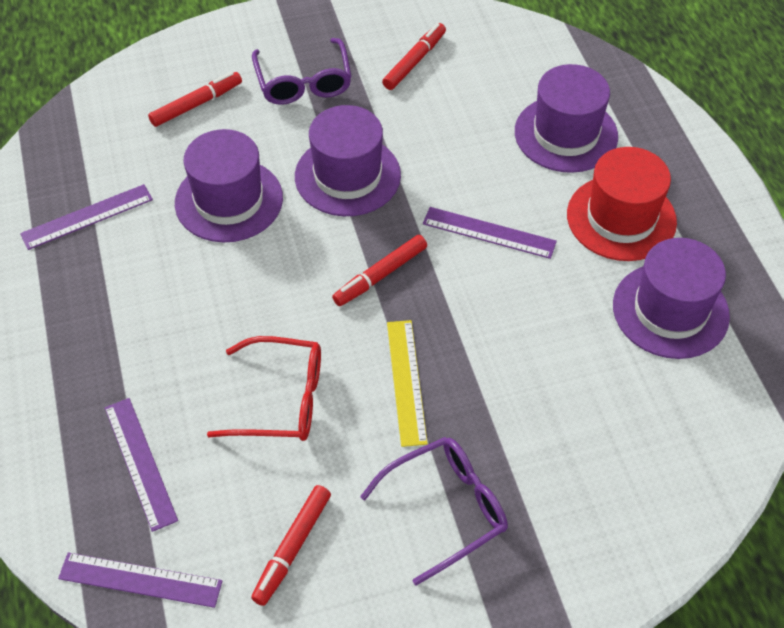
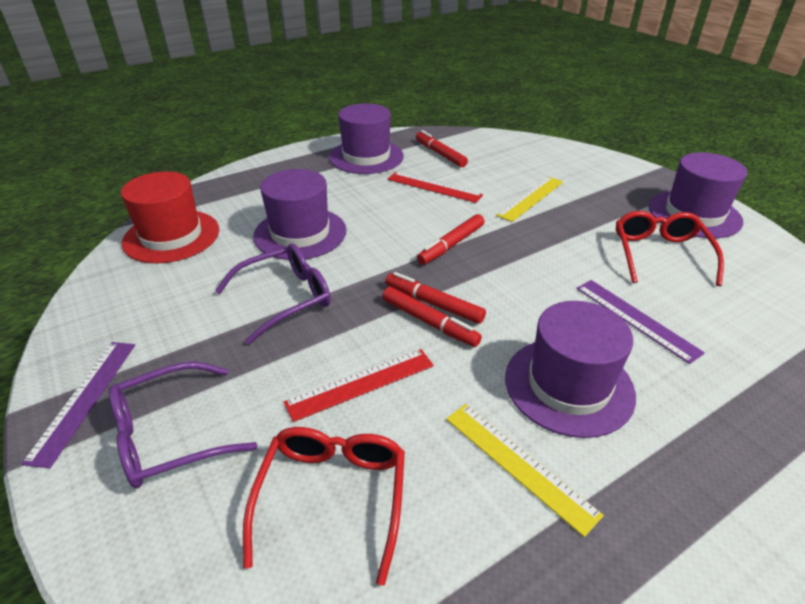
purple ruler: [20,184,153,250] [58,553,223,608] [105,398,178,532] [423,207,557,259] = 4 -> [21,342,135,468] [576,280,705,364] = 2
red glasses: [207,336,321,441] = 1 -> [243,427,405,586] [616,211,724,286] = 2
red ruler: none = 0 -> [284,349,434,422] [387,172,483,203] = 2
yellow ruler: [387,320,428,447] = 1 -> [446,404,604,537] [496,176,563,222] = 2

